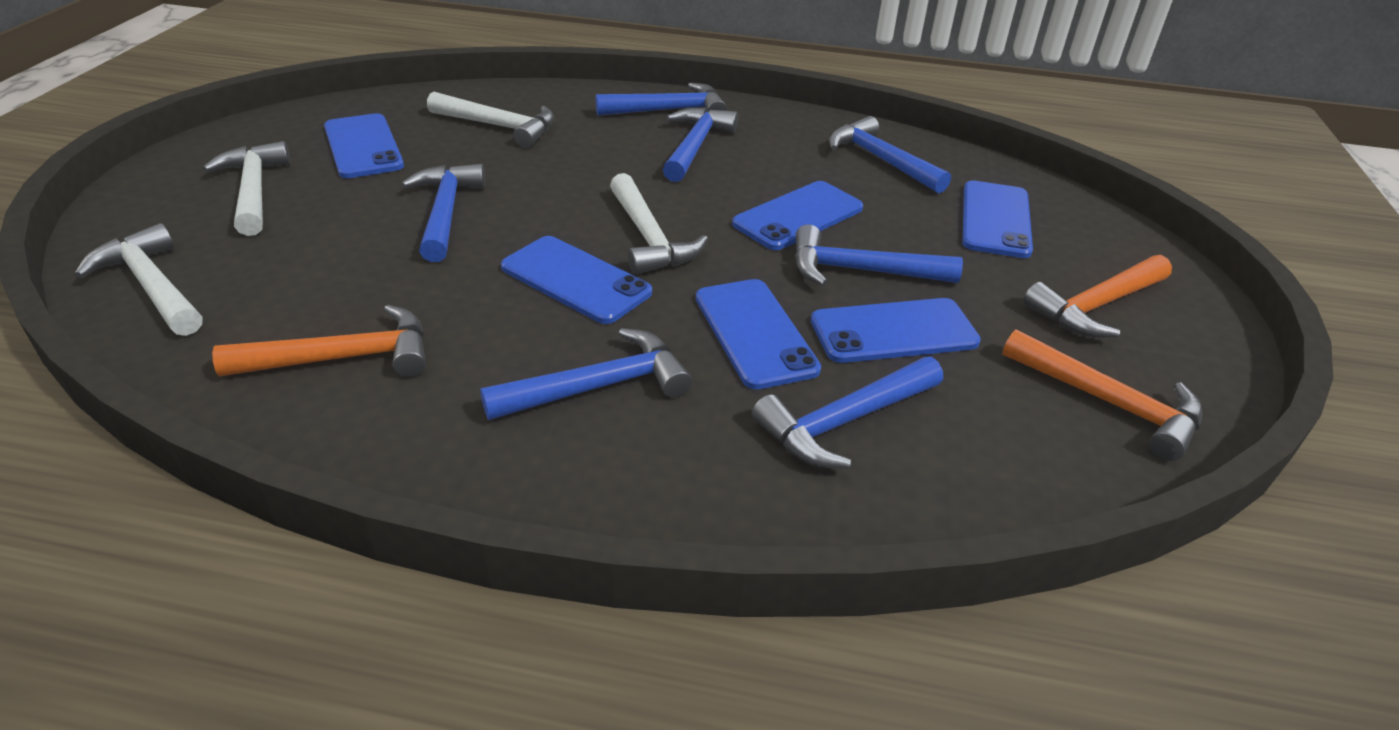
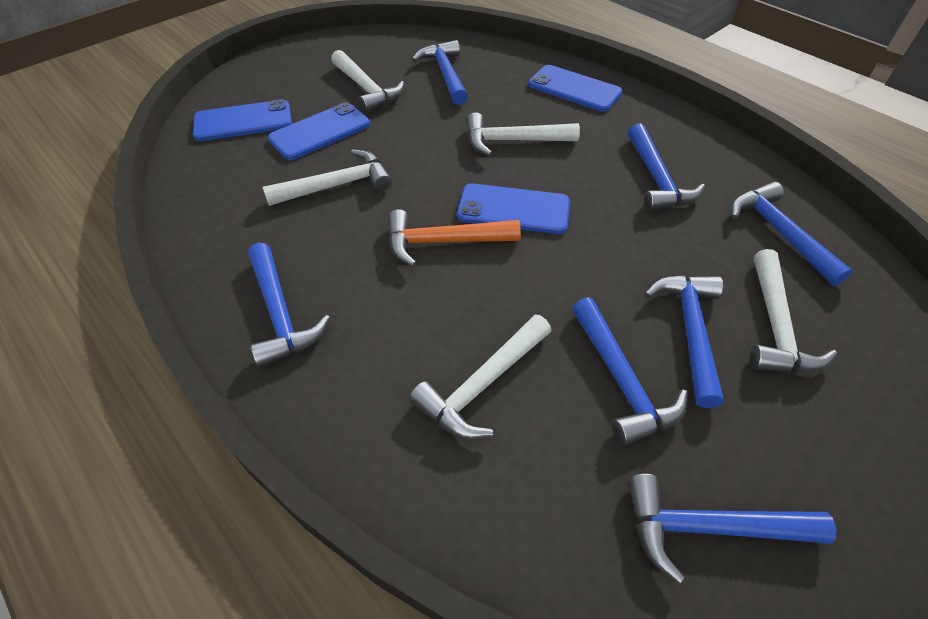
blue phone: [324,113,404,178] [501,236,652,324] [696,279,821,390] [732,181,863,250] [811,298,981,363] [962,180,1033,258] = 6 -> [193,99,292,141] [268,102,370,160] [457,183,570,234] [528,65,623,112] = 4
orange hammer: [212,305,426,377] [1002,329,1203,461] [1023,255,1172,338] = 3 -> [388,209,521,267] = 1
white hammer: [75,223,202,336] [203,141,290,236] [427,91,554,148] [610,173,708,275] = 4 -> [263,149,392,206] [331,50,404,113] [409,315,551,440] [466,112,580,156] [750,249,837,373] = 5

